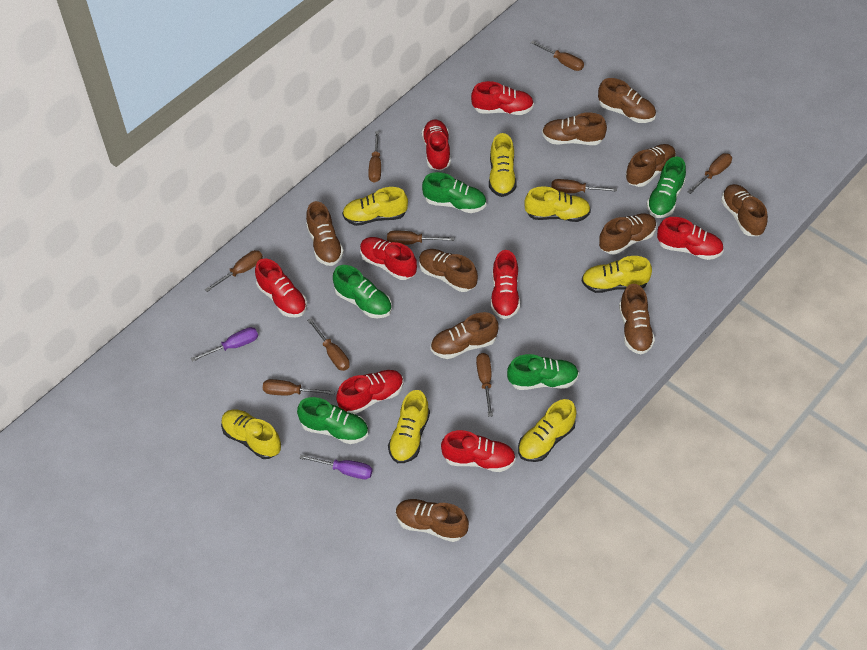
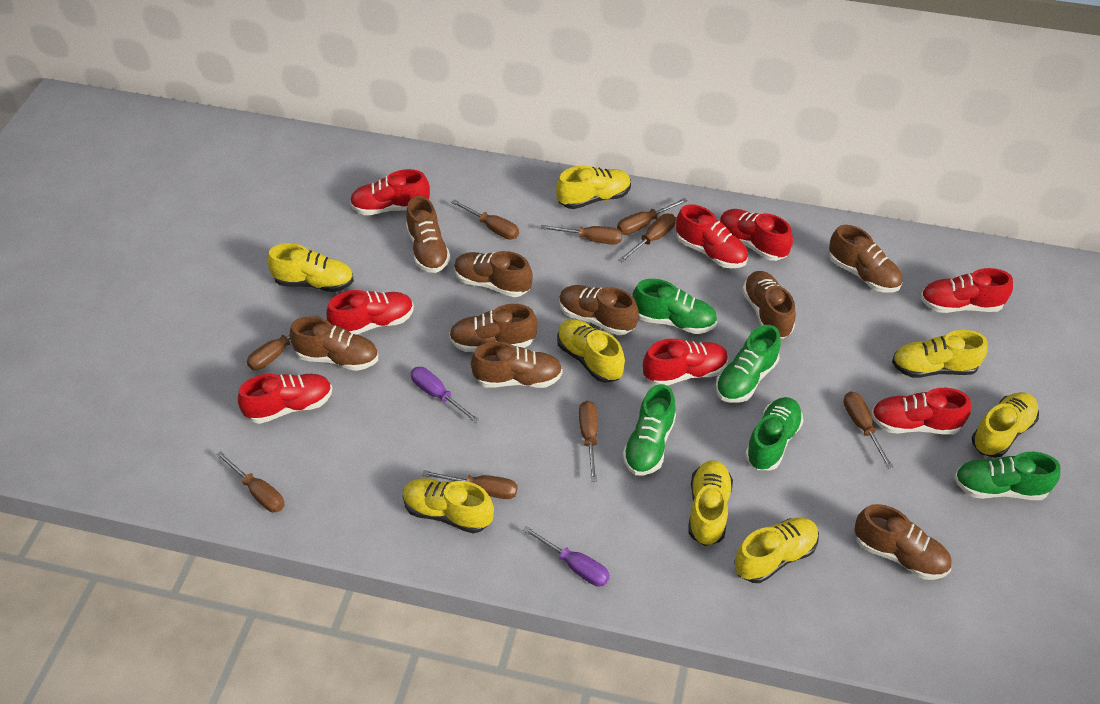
brown shoe: [306,201,344,266] [396,499,469,542] [419,249,478,292] [430,312,499,359] [542,112,607,145] [598,78,656,123] [599,214,657,254] [619,284,655,354] [626,144,676,187] [721,184,768,236] = 10 -> [289,316,378,371] [406,196,450,273] [449,304,538,352] [454,251,533,297] [471,341,562,388] [559,285,639,335] [742,271,796,339] [829,225,902,293] [854,504,952,580] = 9
yellow shoe: [221,409,281,459] [342,187,408,226] [388,390,430,463] [489,133,517,197] [518,399,576,462] [524,186,591,222] [582,256,652,293] = 7 -> [268,243,354,292] [403,478,494,534] [556,165,631,209] [557,319,625,383] [688,460,733,546] [734,518,819,583] [892,330,988,378] [972,392,1039,458] = 8

